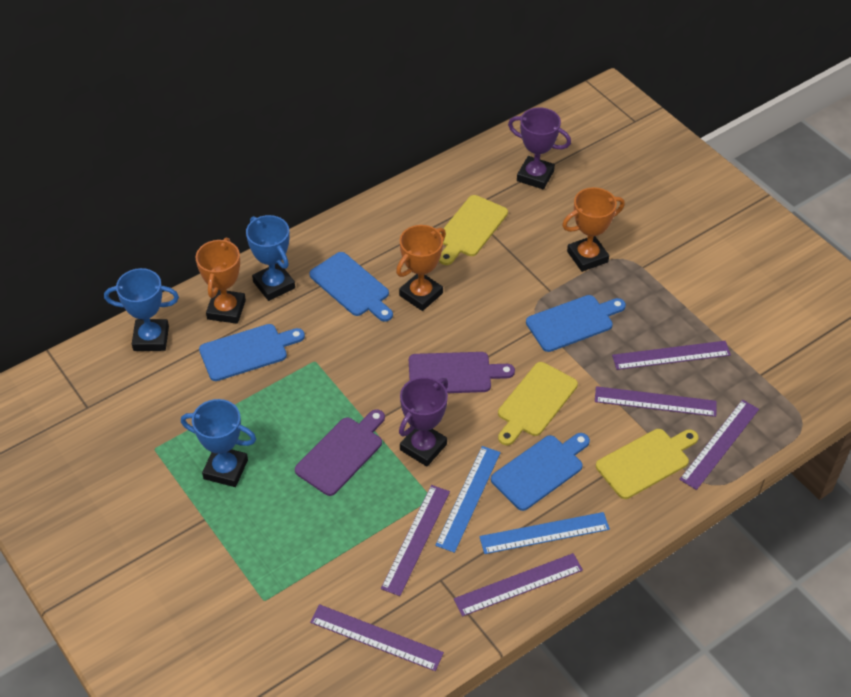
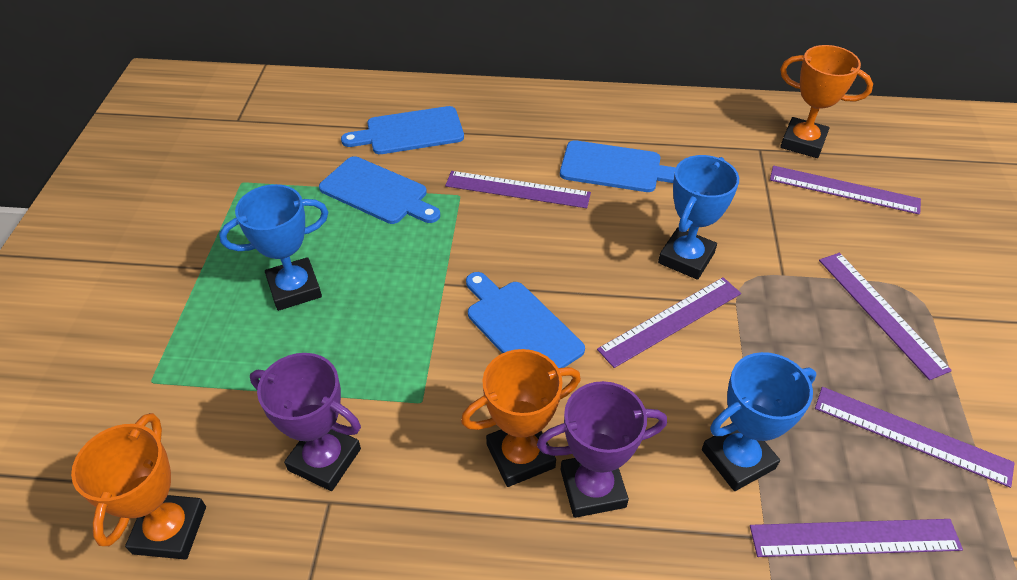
blue ruler: [435,446,501,553] [479,512,610,554] = 2 -> none = 0
purple cutting board: [295,409,385,496] [409,352,515,393] = 2 -> none = 0
yellow cutting board: [439,195,508,265] [498,362,578,445] [596,429,699,499] = 3 -> none = 0

